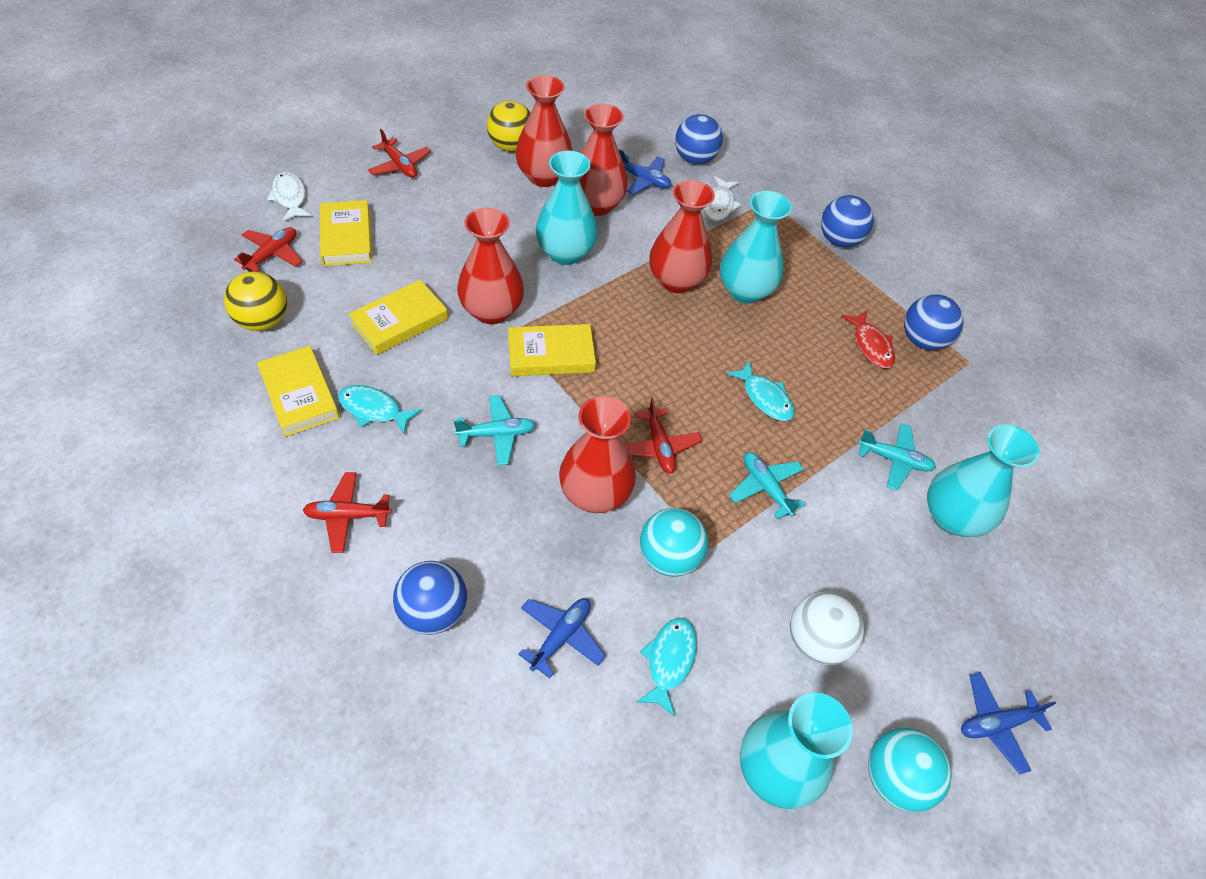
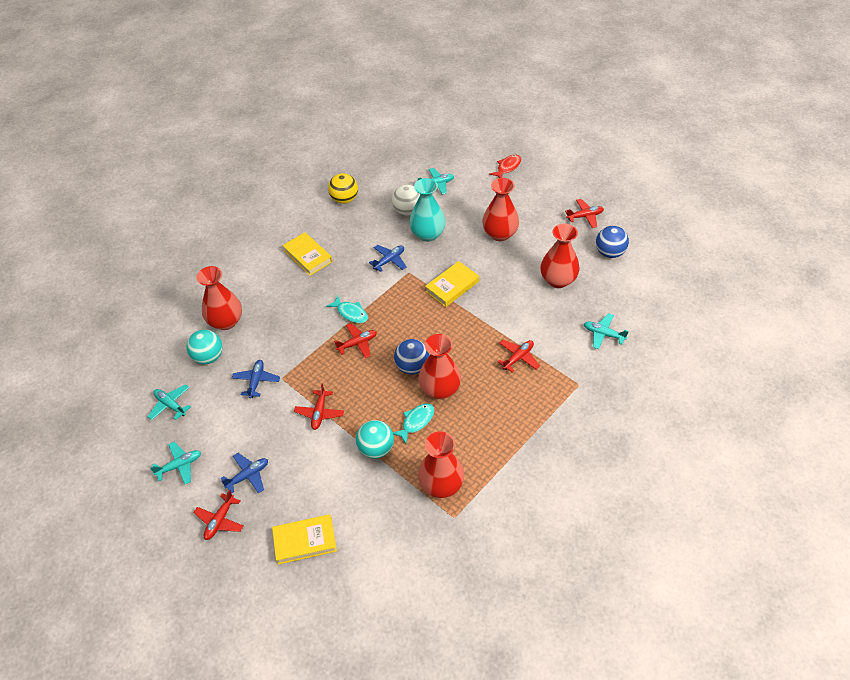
blue ball: [393,561,467,635] [675,114,723,164] [821,195,874,247] [904,294,963,350] = 4 -> [394,339,429,375] [596,226,629,258] = 2
red plane: [234,227,303,272] [303,472,392,553] [368,129,431,178] [624,397,702,473] = 4 -> [193,490,243,540] [294,383,344,430] [334,323,377,358] [497,340,540,372] [565,199,604,228] = 5
turquoise fish: [338,385,422,435] [636,618,697,717] [726,361,794,421] = 3 -> [326,296,368,323] [393,404,434,444] = 2
turquoise plane: [454,395,535,466] [729,452,805,519] [858,423,936,491] = 3 -> [148,384,191,420] [150,442,201,484] [417,168,454,195] [584,313,629,349] = 4
turquoise vase: [536,151,598,265] [720,191,792,303] [740,692,853,809] [927,424,1040,537] = 4 -> [409,178,446,242] = 1
white fish: [267,172,311,222] [704,176,741,221] = 2 -> none = 0
yellow ball: [224,272,287,331] [487,101,531,152] = 2 -> [328,173,358,204] = 1
yellow book: [257,346,340,437] [320,200,372,266] [349,280,448,355] [508,324,596,376] = 4 -> [272,514,337,565] [282,232,333,276] [425,261,479,307] = 3

